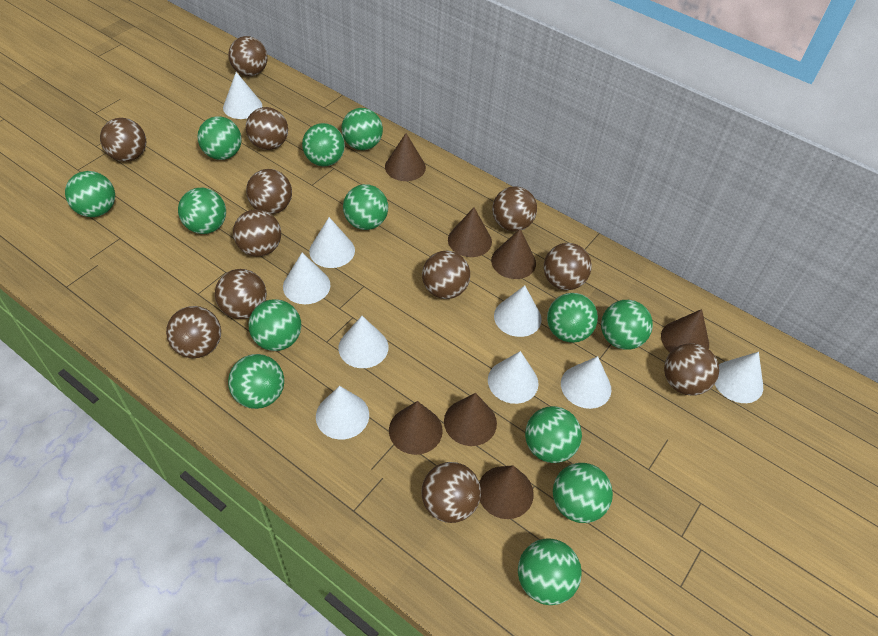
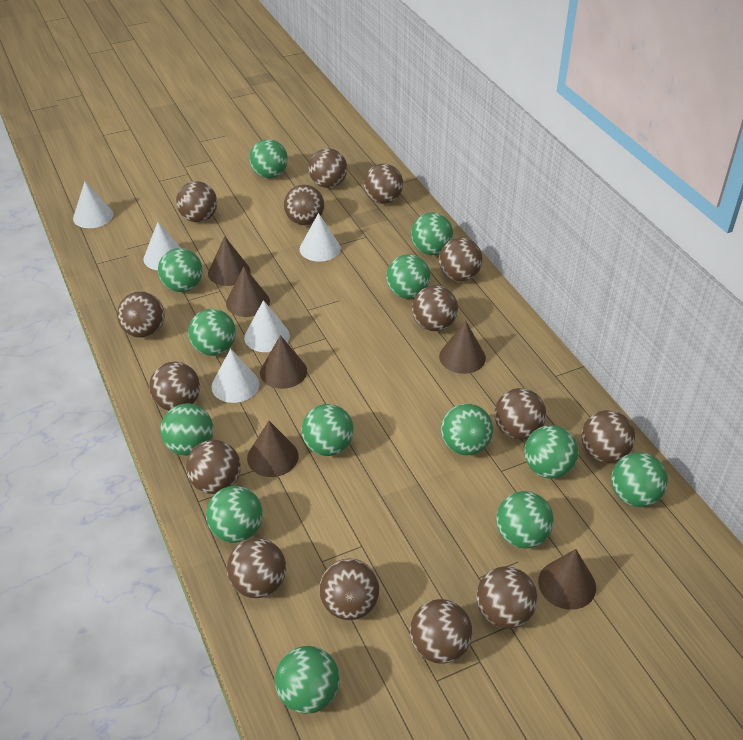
brown ball: [100,118,146,162] [166,306,221,358] [215,269,267,319] [228,36,268,76] [233,209,281,257] [246,107,288,150] [246,169,292,214] [421,462,481,523] [422,251,470,299] [492,186,537,231] [544,243,592,290] [664,343,719,396] = 12 -> [117,291,165,338] [149,362,200,411] [176,181,217,222] [186,440,241,494] [227,538,286,598] [284,184,325,226] [309,148,347,188] [319,558,380,620] [364,164,403,204] [410,599,472,664] [412,285,458,331] [439,238,483,281] [476,566,538,629] [494,388,546,439] [581,410,635,463] = 15
brown cone: [385,133,426,181] [389,401,443,455] [444,393,497,446] [448,207,492,257] [479,465,534,519] [491,229,536,279] [661,309,709,352] = 7 -> [208,236,251,286] [226,267,270,317] [247,421,299,477] [260,335,307,389] [439,321,486,374] [538,549,596,610] = 6
white cone: [223,72,262,119] [283,253,330,304] [309,217,355,268] [316,386,369,440] [338,316,389,368] [488,351,538,404] [494,285,542,337] [561,356,611,409] [715,352,763,403] = 9 -> [73,182,113,228] [143,222,181,270] [211,349,260,403] [244,300,290,352] [300,213,341,262] = 5

